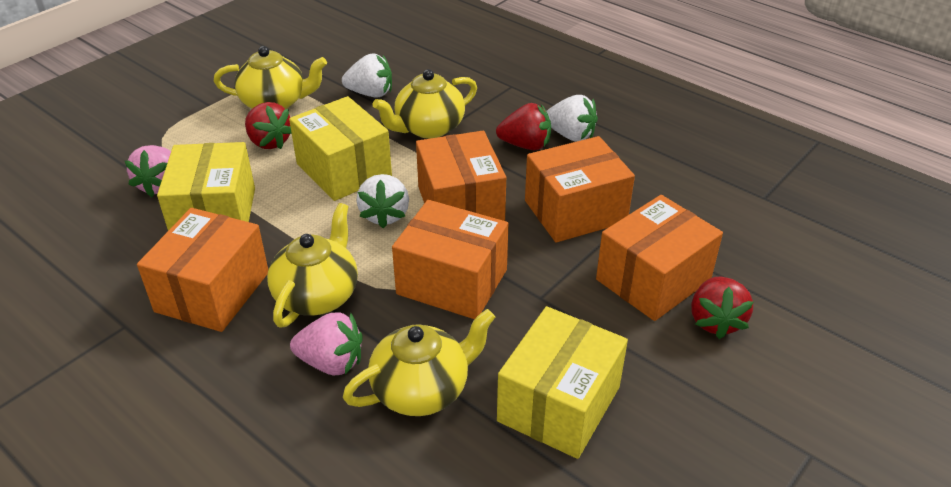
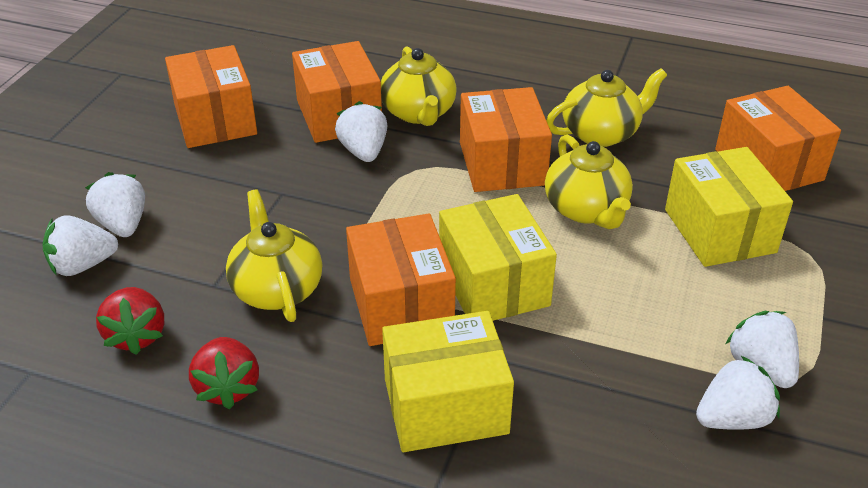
pink strawberry: [125,145,171,197] [290,313,362,375] = 2 -> none = 0
red strawberry: [245,102,292,149] [496,103,551,150] [691,277,754,339] = 3 -> [96,287,164,355] [189,337,259,409] = 2
white strawberry: [342,53,392,98] [356,174,409,228] [546,95,598,142] = 3 -> [43,215,118,276] [85,172,145,237] [335,101,387,162] [696,356,780,430] [726,311,799,388] = 5

